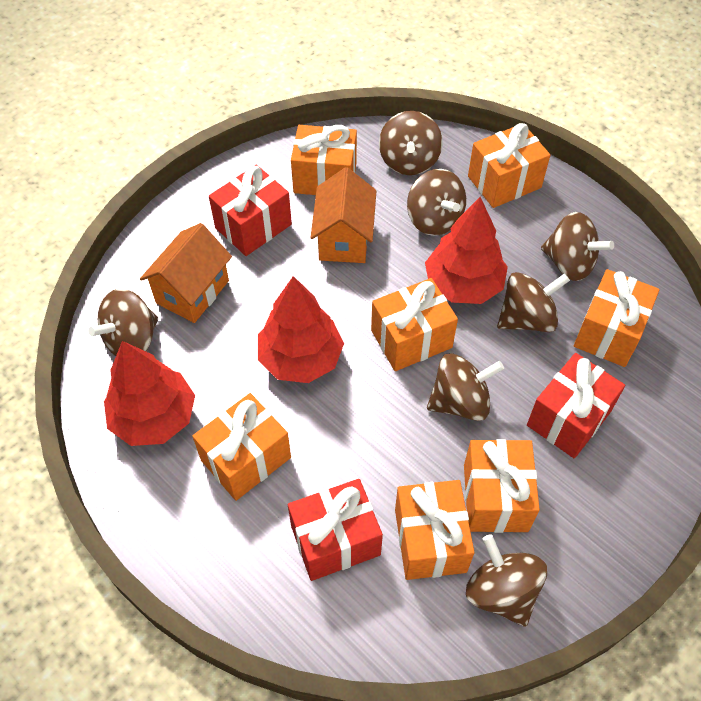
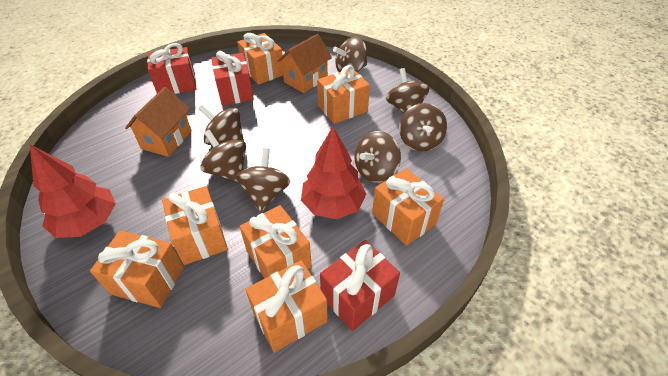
red tree: [104,341,195,446] [258,276,344,383] [425,197,508,304] = 3 -> [30,145,116,238] [301,127,366,219] = 2

